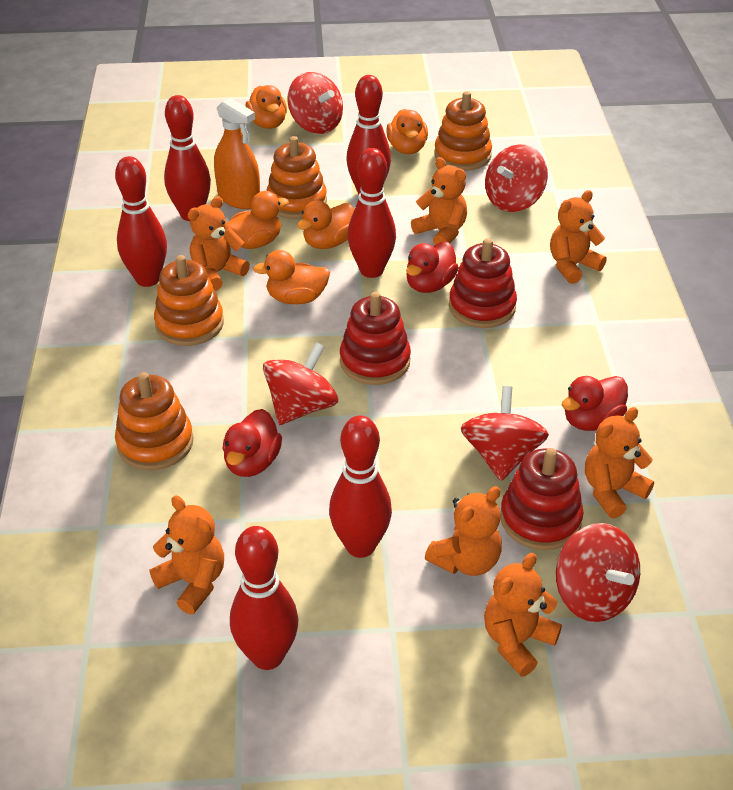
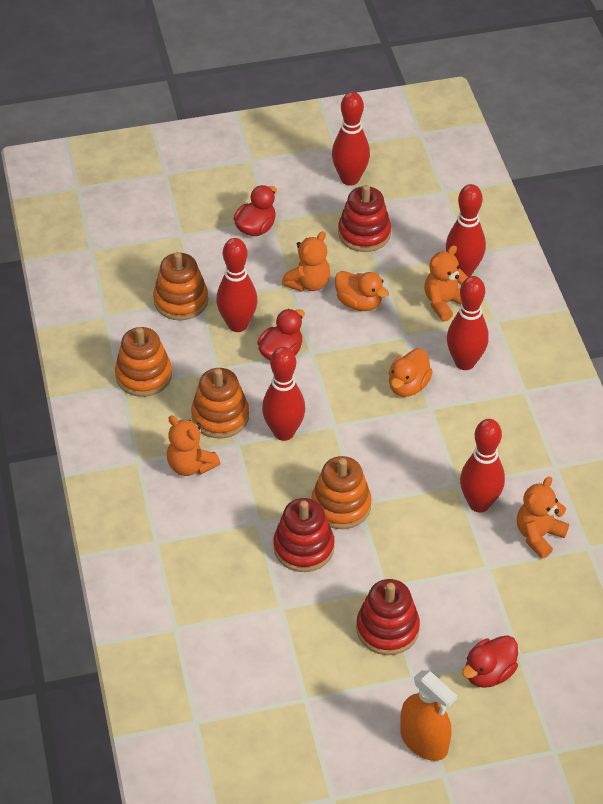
orange duck: [225,191,289,249] [246,85,287,129] [253,250,330,304] [297,200,354,249] [386,109,428,154] = 5 -> [335,271,389,311] [389,349,433,397] = 2
orange teddy bear: [150,496,224,614] [187,196,250,291] [411,157,467,245] [425,486,502,576] [484,553,562,677] [550,190,607,284] [585,407,654,519] = 7 -> [167,416,220,476] [282,231,330,292] [424,245,468,321] [517,477,569,558] = 4
red spinning top: [263,342,338,425] [287,72,343,134] [461,386,549,481] [485,144,548,212] [556,523,640,622] = 5 -> none = 0

